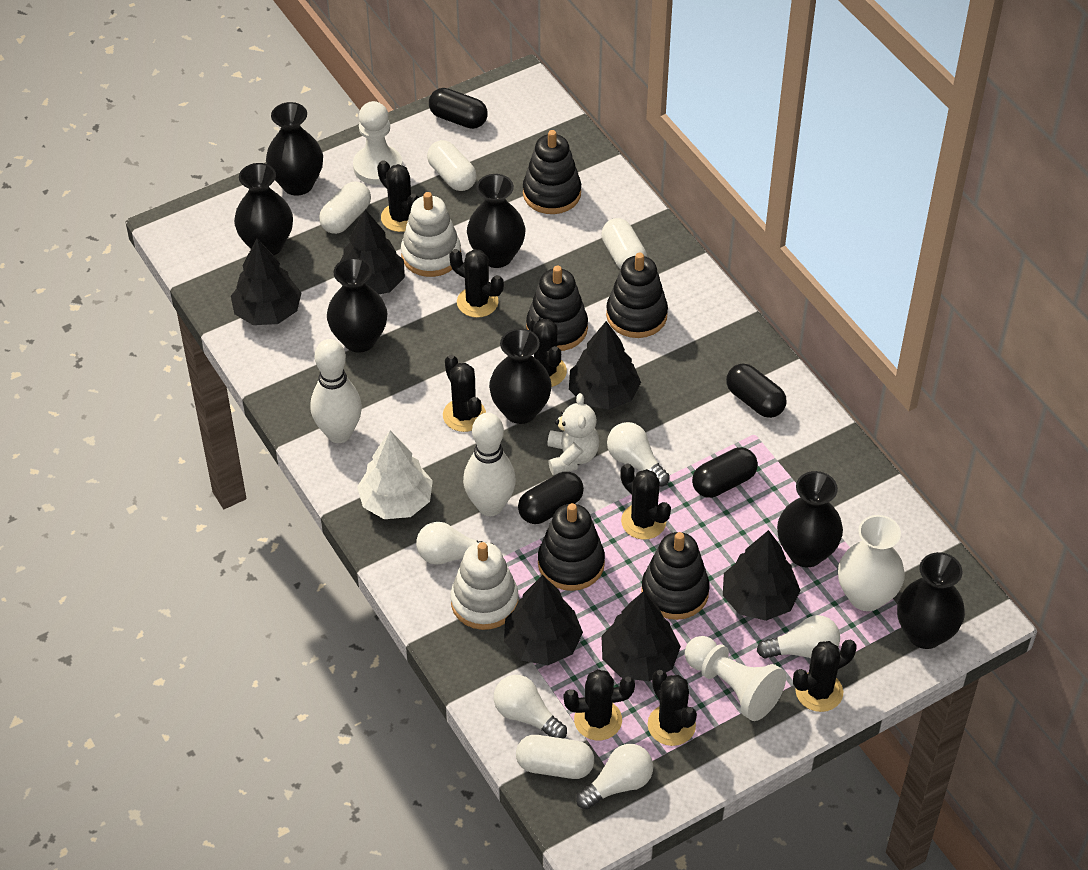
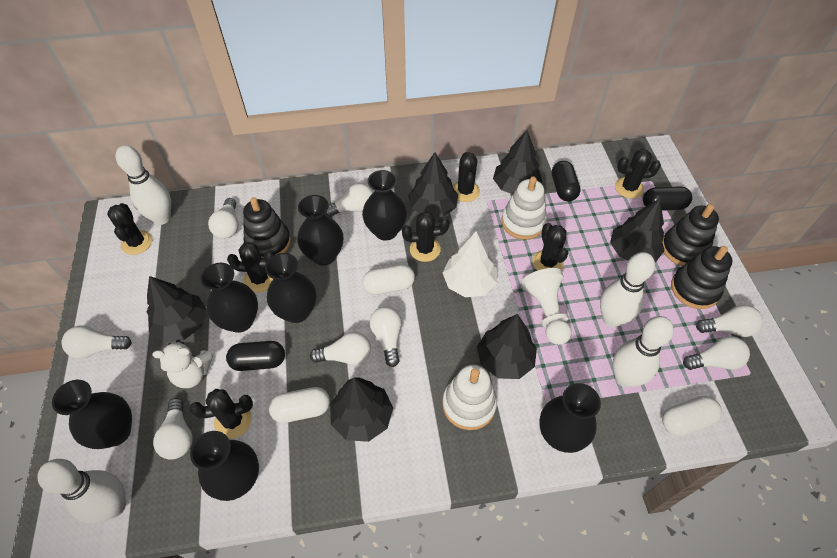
black cactus: [377,160,419,232] [443,355,486,432] [449,249,504,318] [530,317,567,387] [564,669,635,740] [620,464,671,540] [648,670,697,746] [793,640,857,712] = 8 -> [107,203,152,255] [189,389,253,439] [227,242,275,293] [402,212,449,262] [453,152,480,202] [532,223,568,271] [615,149,661,199] = 7
black capsule: [429,88,488,129] [518,472,584,524] [692,447,758,498] [726,363,787,418] = 4 -> [226,341,285,371] [552,161,581,201] [643,186,692,211] = 3
black stacking toy: [523,130,581,214] [526,266,588,351] [538,503,605,591] [606,252,668,338] [641,532,710,620] = 5 -> [243,197,291,258] [662,204,719,266] [671,246,732,309] = 3
white bowling pin: [310,339,362,443] [463,412,516,516] = 2 -> [38,459,126,524] [115,145,171,225] [600,252,655,328] [613,316,674,387] = 4
white capsule: [319,181,371,234] [427,140,477,191] [516,735,594,779] [601,218,647,270] = 4 -> [269,387,330,423] [363,264,415,295] [662,396,722,436] = 3
white light bulb: [416,522,494,565] [494,675,567,739] [576,744,653,810] [607,422,670,487] [757,615,840,659] = 5 -> [61,326,132,359] [153,398,193,460] [208,198,239,239] [310,332,371,365] [325,183,373,217] [369,306,402,367] [683,336,750,370] [696,305,763,337] = 8
white pawn: [353,101,402,185] [685,636,786,721] = 2 -> [521,268,572,345] = 1
white vase: [838,515,905,611] = 1 -> none = 0

